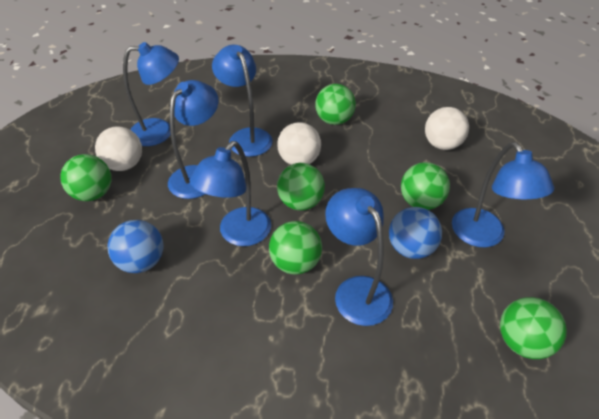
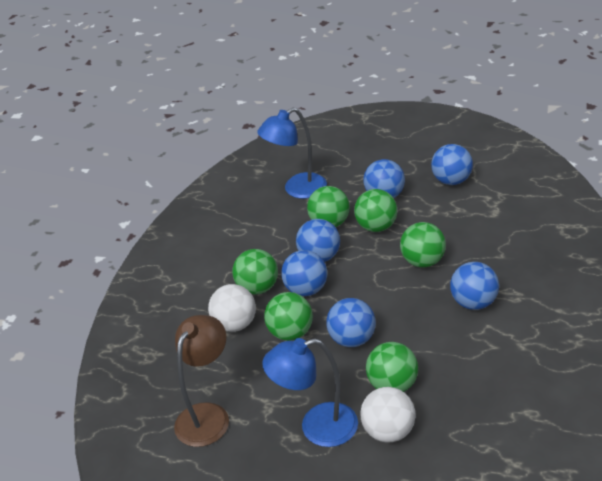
blue ball: [108,220,164,273] [389,207,442,259] = 2 -> [281,250,327,296] [296,219,340,262] [326,298,376,347] [363,159,405,198] [431,144,473,185] [450,262,499,310] = 6
blue lamp: [123,42,179,146] [168,80,218,199] [189,141,271,246] [212,45,273,157] [325,188,393,326] [452,142,554,247] = 6 -> [257,108,327,199] [262,338,358,447] = 2
brown lamp: none = 0 -> [174,315,229,447] = 1
white ball: [95,126,142,171] [277,122,321,165] [425,107,469,150] = 3 -> [208,284,256,332] [361,387,416,443] = 2

